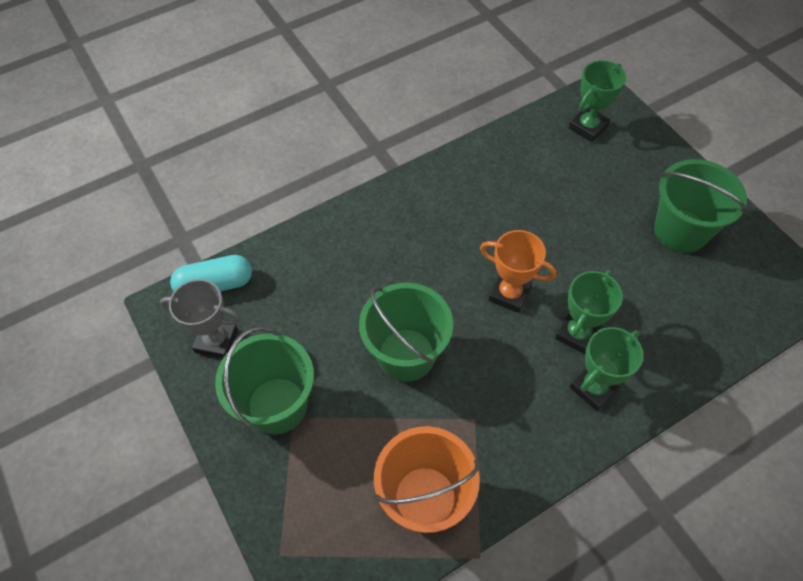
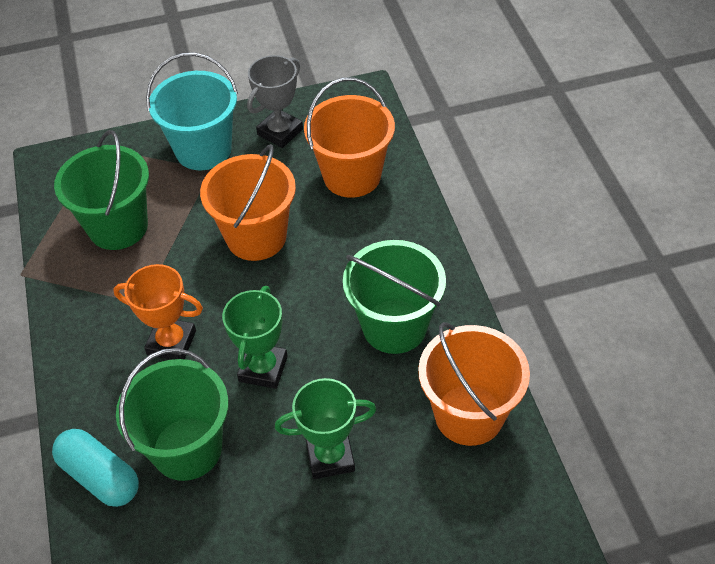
green trophy: [555,270,623,354] [569,60,626,142] [570,327,643,411] = 3 -> [222,286,288,389] [275,378,376,479] = 2
orange bucket: [374,426,480,533] = 1 -> [200,144,296,261] [304,77,395,198] [418,322,530,446] = 3
turquoise bucket: none = 0 -> [146,52,238,170] = 1

